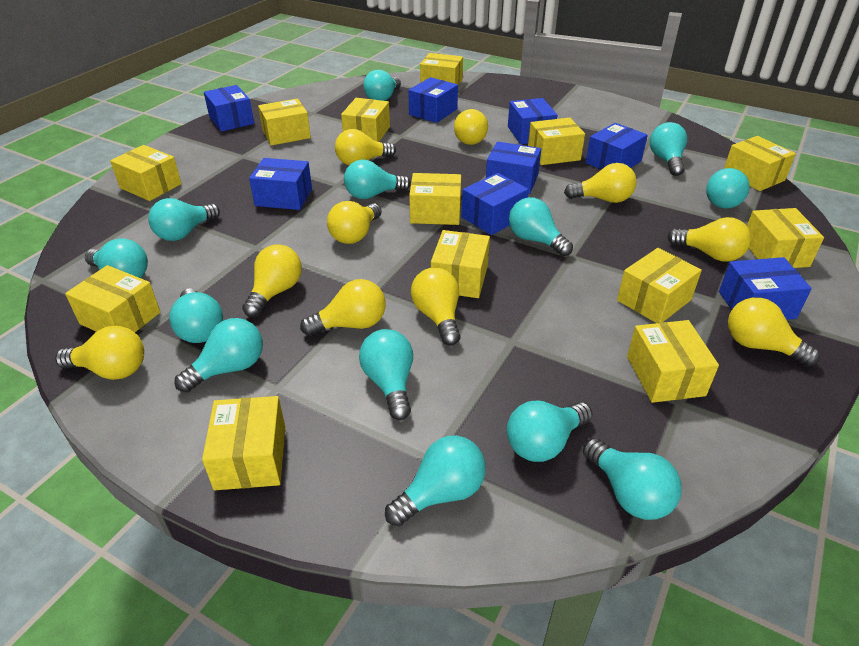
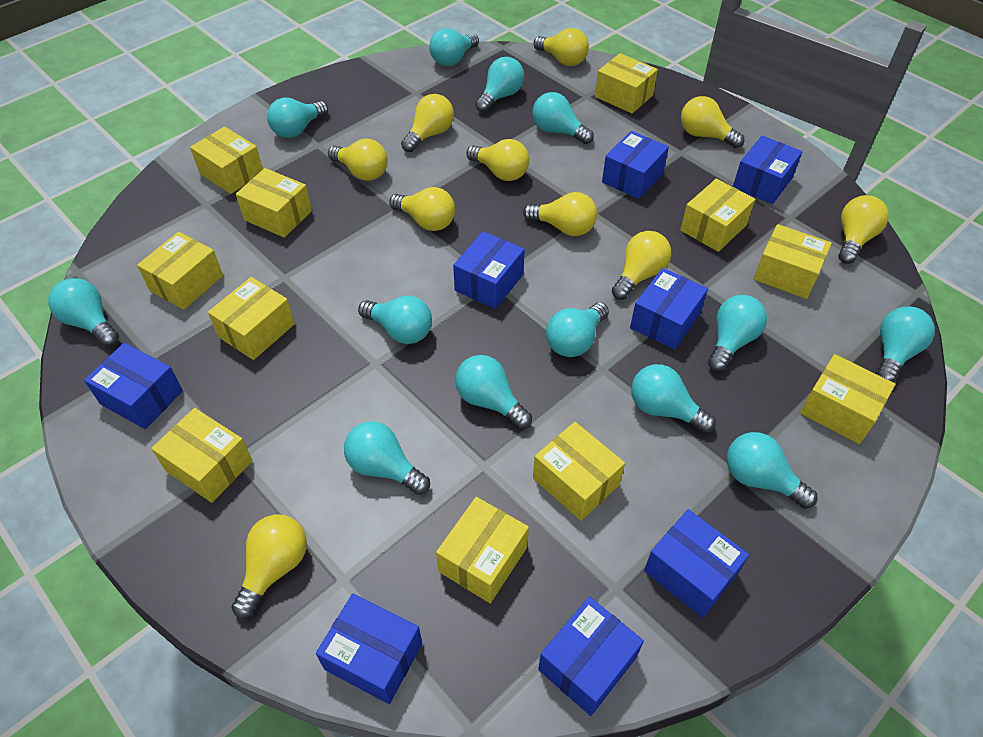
yellow box: [65,265,160,332] [110,145,181,201] [202,396,285,490] [258,99,311,146] [341,98,390,142] [409,173,461,225] [420,53,463,86] [431,230,490,298] [528,118,585,165] [617,248,702,323] [627,320,719,403] [724,136,796,191] [747,208,824,268] = 13 -> [137,232,223,310] [151,408,252,503] [190,126,263,194] [208,277,295,360] [236,168,312,238] [436,497,529,603] [533,422,625,521] [595,53,658,113] [680,179,755,252] [753,224,832,299] [800,354,895,444] = 11

